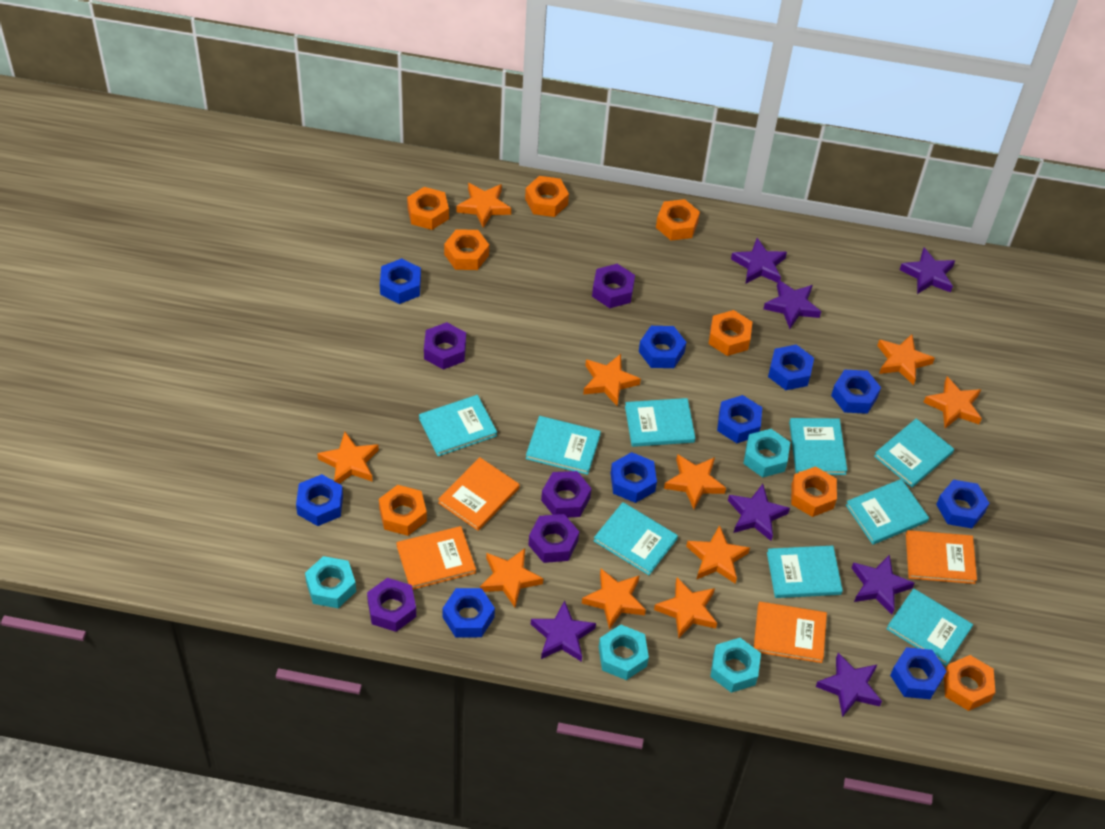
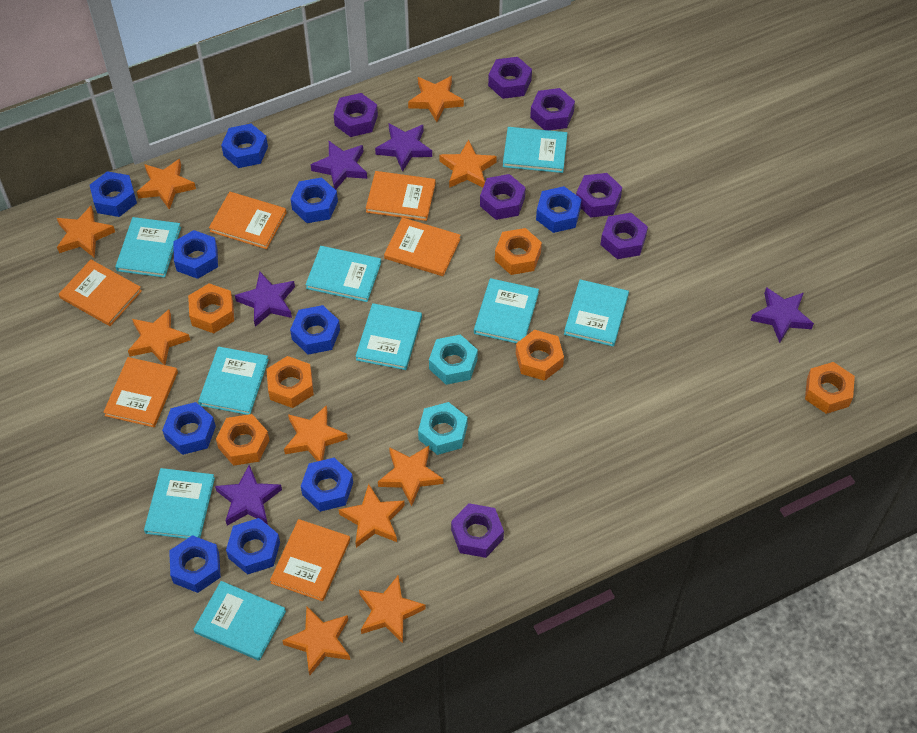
orange book: [396,526,476,589] [438,457,520,531] [754,602,827,663] [906,530,977,584] = 4 -> [59,260,142,326] [103,357,178,427] [209,192,287,249] [270,519,350,601] [366,171,435,221] [384,217,461,276] = 6
orange nut: [379,485,427,536] [407,187,449,230] [444,229,489,270] [525,176,569,217] [656,199,700,241] [709,310,752,356] [791,466,837,517] [944,655,995,711] = 8 -> [188,283,234,333] [216,414,269,466] [266,356,314,408] [495,228,542,275] [516,330,564,381] [805,362,855,414] = 6
purple nut: [367,578,416,632] [424,322,466,370] [528,514,579,563] [541,471,592,518] [592,264,635,308] = 5 -> [334,93,378,137] [451,503,504,558] [480,174,526,220] [488,57,532,99] [530,88,575,130] [576,173,622,218] [601,213,648,259] = 7
purple star: [531,600,596,662] [728,484,790,541] [731,238,787,284] [764,280,821,329] [816,653,882,717] [852,554,915,614] [900,247,955,294] = 7 -> [215,465,282,526] [235,271,295,327] [311,141,367,190] [375,123,432,172] [750,287,814,343] = 5
turquoise nut: [305,556,356,608] [599,624,649,680] [710,638,761,693] [743,429,790,478] = 4 -> [418,402,468,455] [429,334,478,385] = 2

